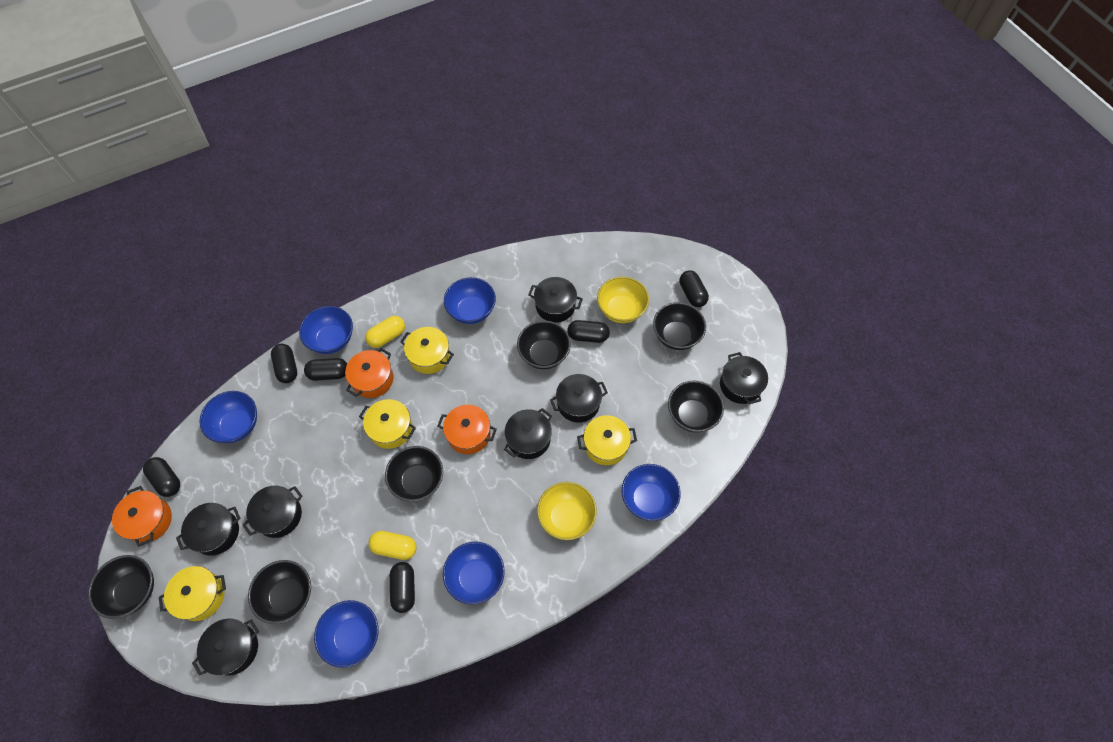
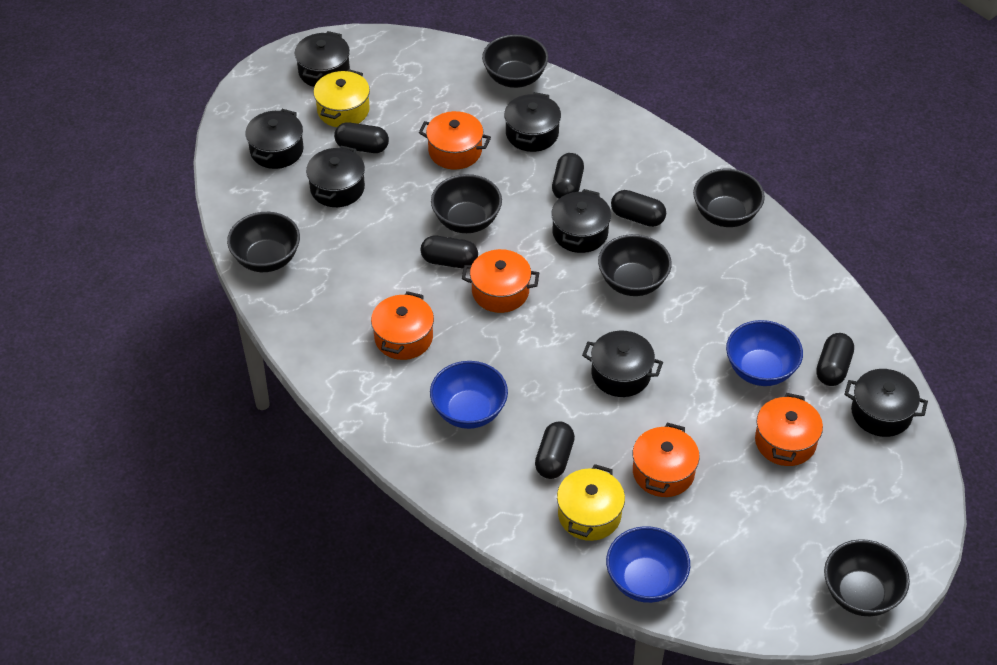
blue bowl: [199,391,257,443] [299,306,353,354] [314,600,379,668] [443,542,505,604] [444,277,496,324] [622,464,681,521] = 6 -> [430,361,508,429] [606,526,690,603] [726,320,803,386] = 3
orange pot: [112,486,172,547] [345,348,393,398] [438,405,497,454] = 3 -> [371,291,434,360] [419,111,491,169] [462,249,539,313] [632,423,700,497] [755,393,823,466] = 5
yellow bowl: [537,482,597,540] [597,277,649,323] = 2 -> none = 0
yellow capsule: [365,316,405,348] [369,531,417,560] = 2 -> none = 0
yellow pot: [159,566,226,621] [359,399,416,449] [400,327,454,374] [577,415,637,465] = 4 -> [314,69,370,127] [557,464,625,541] = 2

